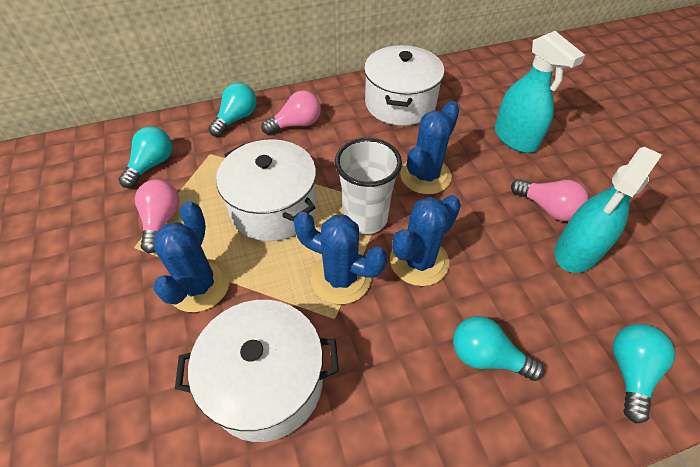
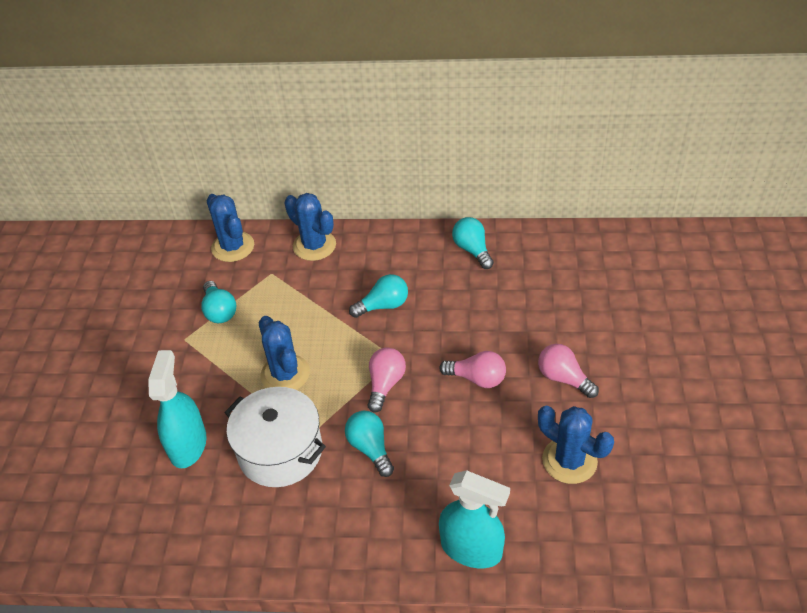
white cup: [335,138,402,234] = 1 -> none = 0
white pot: [175,300,339,442] [216,139,317,241] [364,45,445,126] = 3 -> [225,387,326,487] = 1

